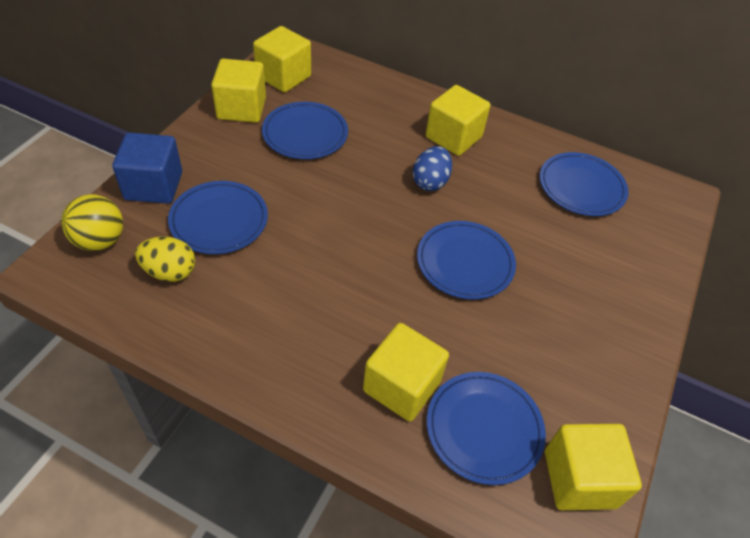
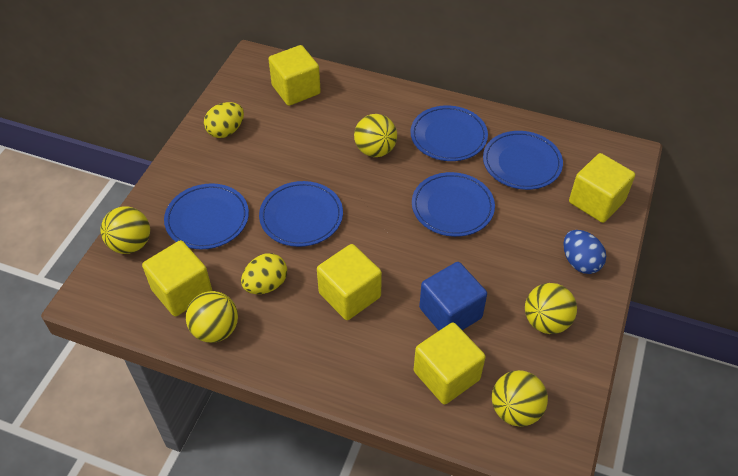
yellow ball: [61,194,123,251] = 1 -> [100,206,150,254] [186,291,238,343] [354,114,397,157] [492,370,548,427] [525,283,577,334] = 5
yellow egg: [135,236,195,282] = 1 -> [204,102,244,138] [241,253,287,294] = 2

